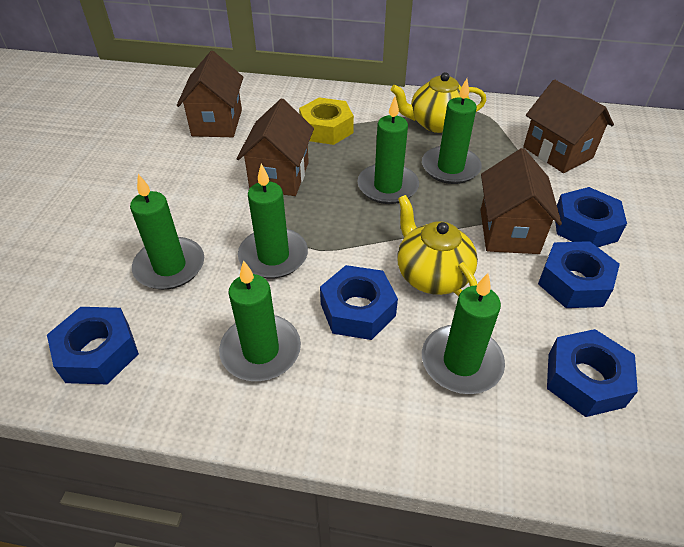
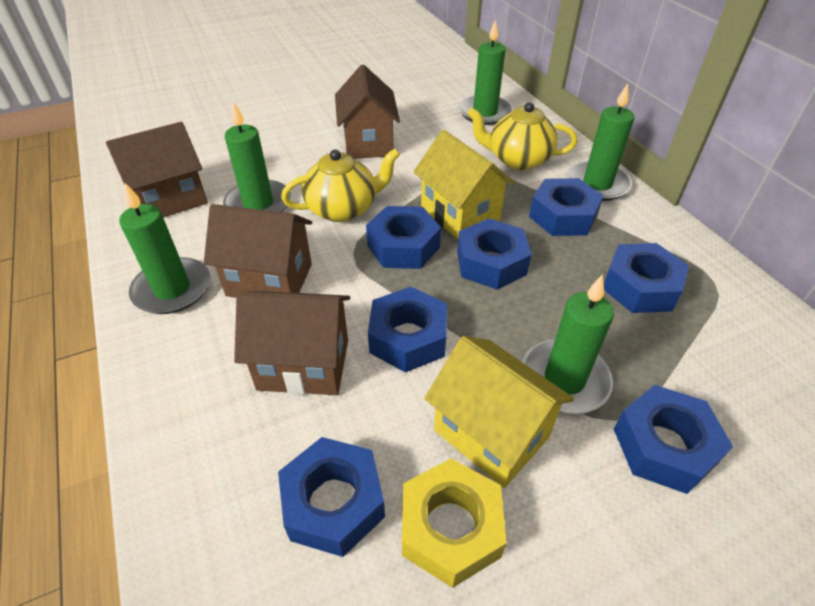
blue nut: [47,307,139,384] [320,265,398,340] [538,241,620,308] [547,329,638,417] [555,187,627,247] = 5 -> [278,437,385,557] [366,206,441,269] [368,287,447,373] [457,218,532,290] [529,178,603,236] [604,243,689,313] [614,385,733,494] = 7
green candle: [130,174,204,290] [219,260,301,381] [238,164,308,279] [357,97,419,204] [422,78,482,184] [422,273,505,394] = 6 -> [119,183,210,314] [223,101,291,212] [458,19,513,125] [522,274,614,414] [566,83,635,201] = 5
yellow house: none = 0 -> [413,130,515,239] [424,336,574,488] = 2

